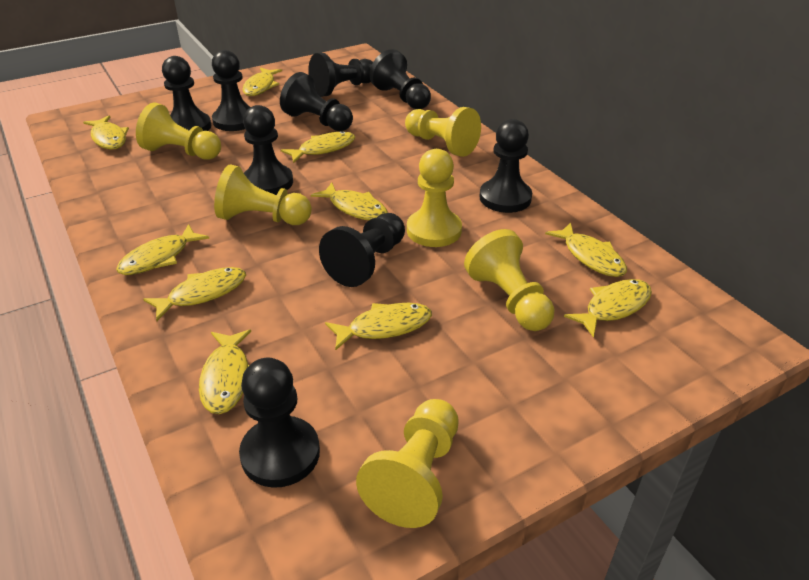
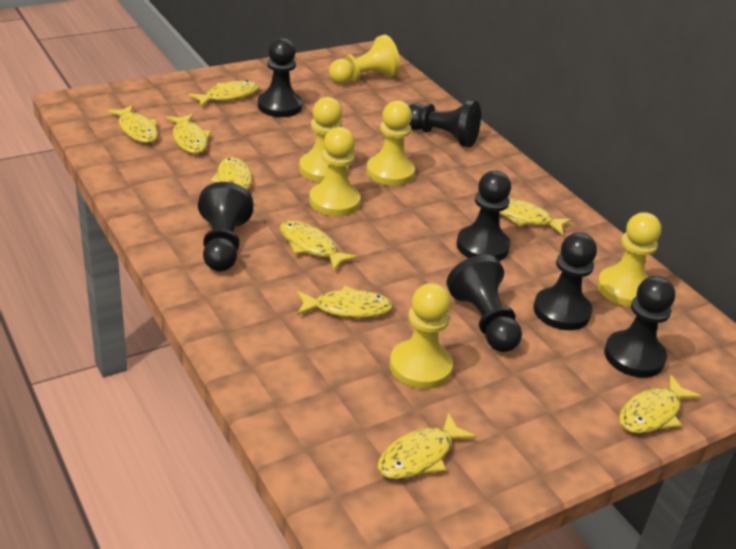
black pawn: [162,56,211,131] [212,50,251,131] [239,358,320,488] [243,105,293,195] [280,72,353,131] [308,53,373,97] [319,213,405,287] [369,49,431,109] [479,119,532,213] = 9 -> [198,182,254,272] [258,38,302,117] [409,100,481,147] [447,255,522,352] [457,171,511,261] [534,232,597,330] [604,276,675,378] = 7
yellow fish: [83,115,129,150] [116,224,209,275] [143,267,246,321] [199,329,251,414] [242,67,282,96] [281,131,355,163] [311,182,388,220] [325,303,432,351] [545,222,627,277] [564,279,652,338] = 10 -> [107,105,158,143] [166,114,211,154] [189,80,259,107] [210,157,256,203] [280,220,357,271] [297,286,393,318] [378,412,477,479] [500,198,572,235] [619,375,701,433] = 9

